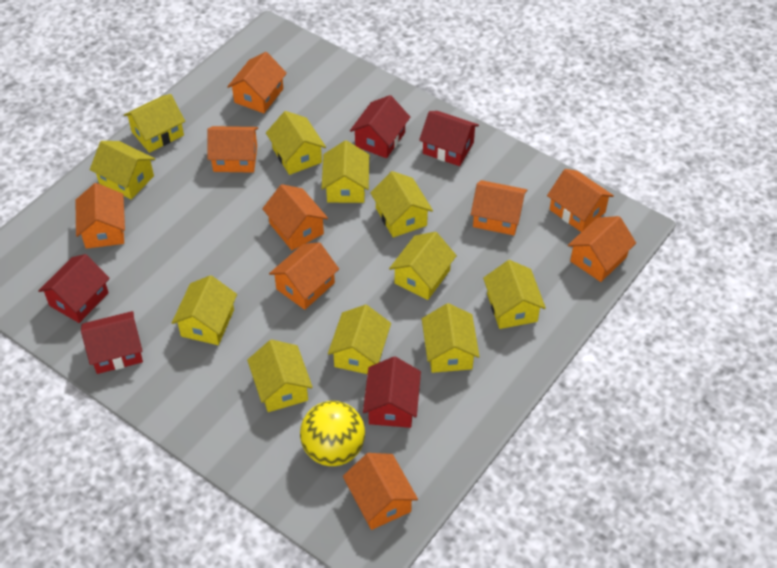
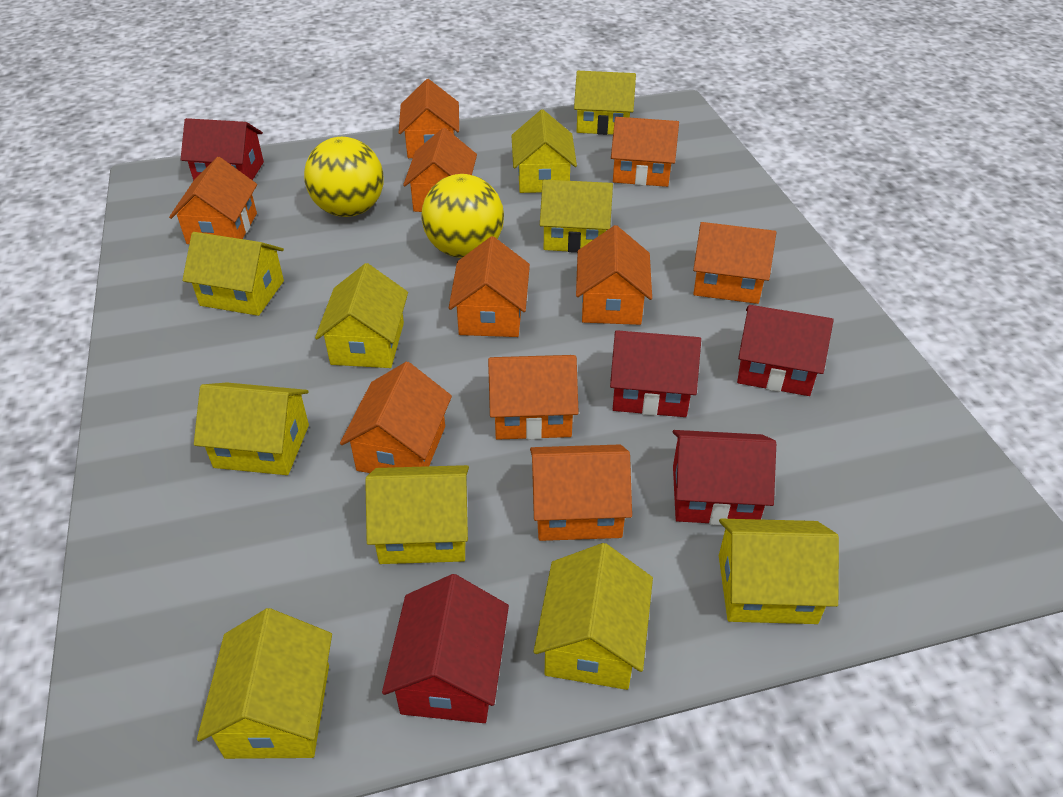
orange house: [75,183,125,249] [207,126,258,173] [227,52,287,113] [262,184,328,250] [269,242,339,310] [343,453,418,530] [471,180,527,235] [547,169,614,232] [568,216,636,282] = 9 -> [169,157,257,244] [340,362,452,473] [399,79,459,158] [403,128,477,212] [449,236,530,337] [488,355,579,440] [530,445,632,541] [576,225,652,325] [611,117,679,187] [693,222,776,304] = 10
yellow ball: [300,401,365,466] = 1 -> [304,137,383,217] [421,174,504,258] = 2
yellow house: [90,141,155,199] [124,94,185,153] [172,275,237,345] [247,340,313,412] [266,111,326,175] [321,140,369,203] [328,305,391,374] [370,171,433,238] [389,232,457,300] [422,303,480,373] [483,260,546,329] = 11 -> [182,232,284,316] [194,382,309,475] [197,608,332,759] [315,263,408,368] [365,465,469,564] [512,110,577,193] [534,543,653,690] [540,180,613,253] [574,71,636,135] [719,519,839,624] = 10

